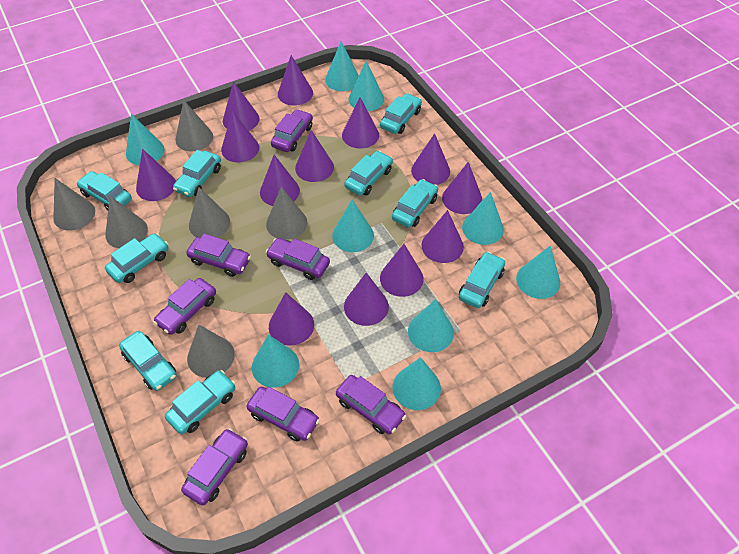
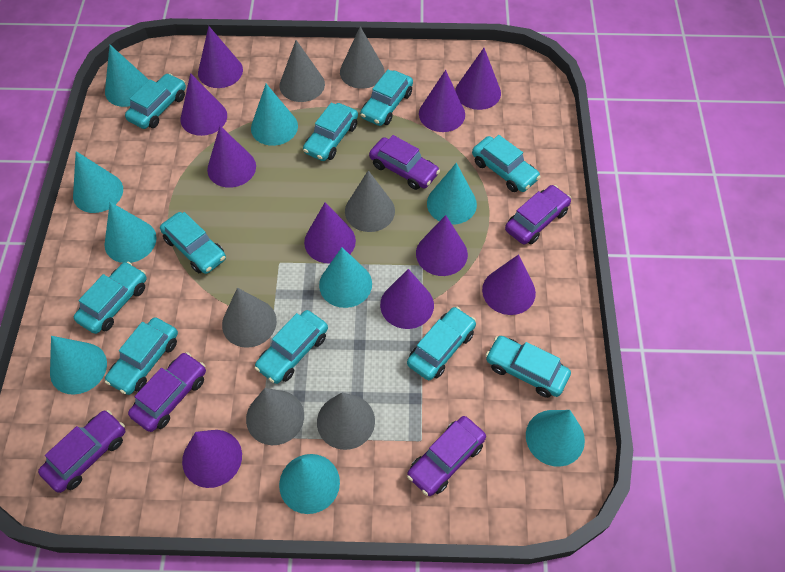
purple car: [153,278,216,335] [181,428,248,505] [186,234,251,277] [246,387,320,442] [266,238,330,280] [271,109,313,152] [336,375,406,434] = 7 -> [38,410,125,493] [128,352,206,432] [369,135,440,190] [407,416,486,496] [505,185,571,244] = 5
purple cone: [136,149,176,201] [221,111,259,163] [223,81,259,131] [260,155,300,206] [269,292,314,346] [278,55,313,106] [295,130,334,182] [342,97,379,149] [344,273,389,326] [380,244,423,297] [411,133,450,185] [421,210,464,263] [442,162,482,214] = 13 -> [181,73,227,136] [182,430,242,488] [198,26,243,88] [207,126,256,188] [304,202,356,263] [380,269,434,329] [416,215,468,276] [419,70,465,132] [455,48,501,110] [482,254,536,315] = 10
turquoise car: [77,171,132,210] [105,233,168,283] [119,331,177,391] [165,370,236,434] [173,150,221,197] [344,151,393,196] [380,93,422,134] [392,179,438,228] [459,252,505,308] = 9 -> [74,262,147,334] [105,317,178,395] [125,73,186,129] [160,212,226,274] [254,310,328,384] [303,103,358,161] [360,69,413,126] [407,307,476,380] [472,135,541,192] [485,336,571,398] = 10

